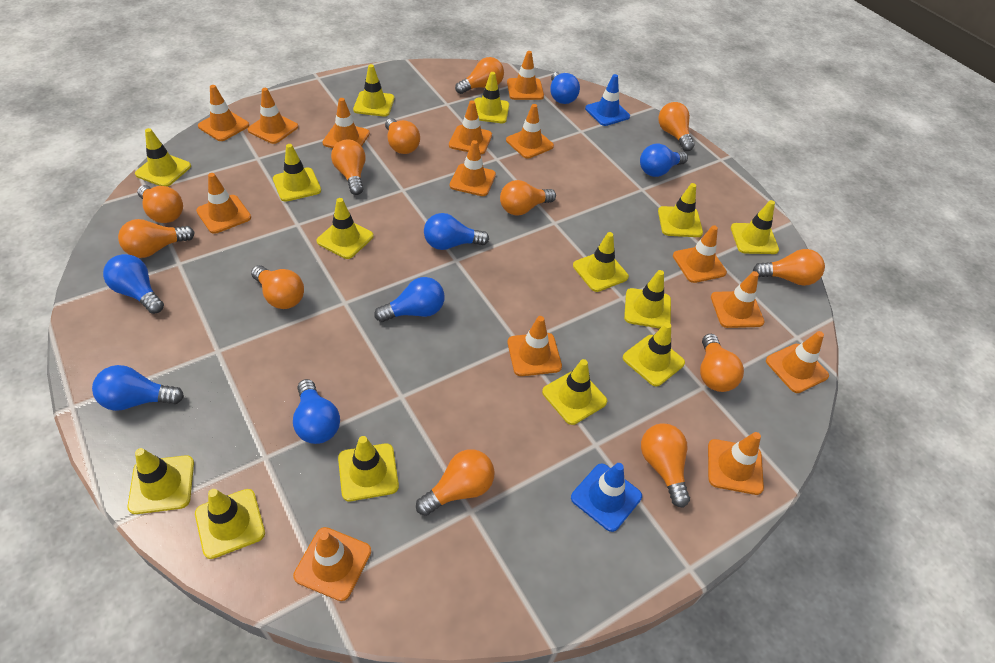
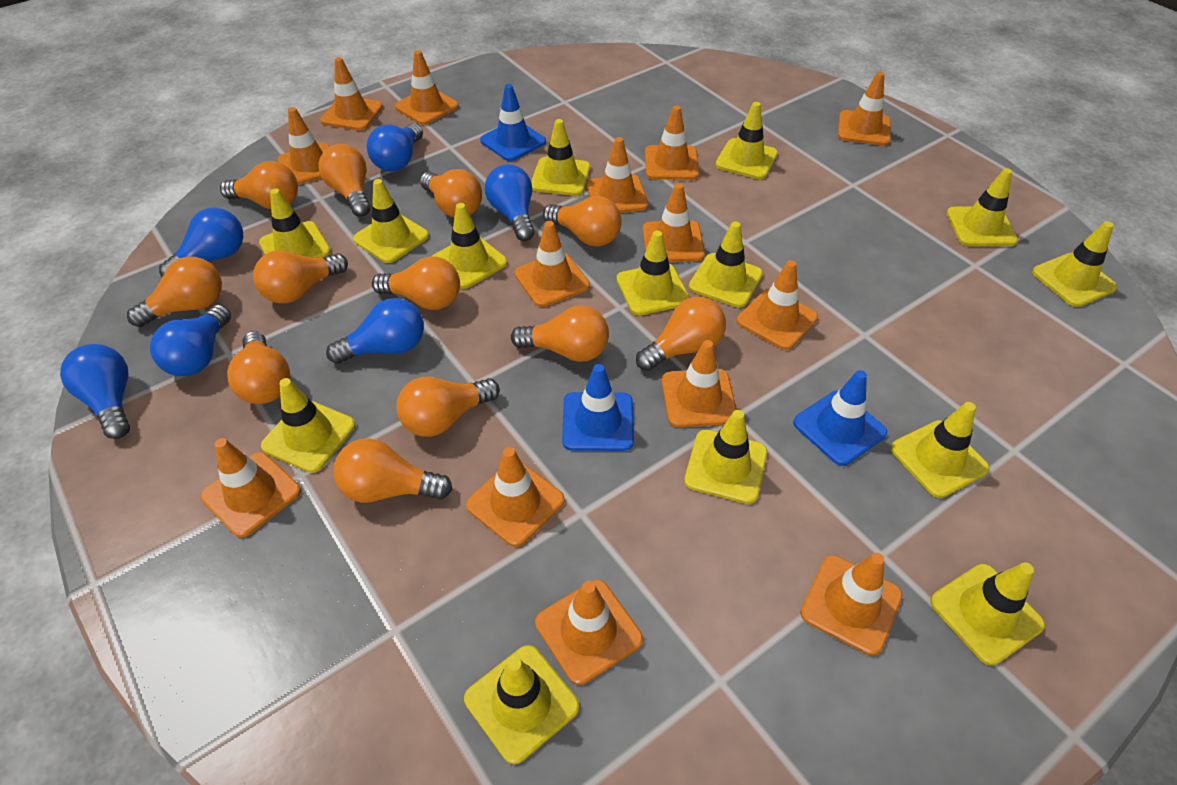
blue light bulb: [92,365,184,411] [103,254,164,314] [293,379,340,444] [374,277,444,322] [424,213,489,250] [550,72,580,104] [640,144,688,177] = 7 -> [60,344,130,439] [150,304,231,376] [159,208,243,278] [326,298,424,364] [367,123,423,171] [485,164,535,241] = 6
blue traffic cone: [571,463,642,532] [585,74,630,126] = 2 -> [480,84,546,161] [562,364,634,451] [793,370,887,466] = 3

